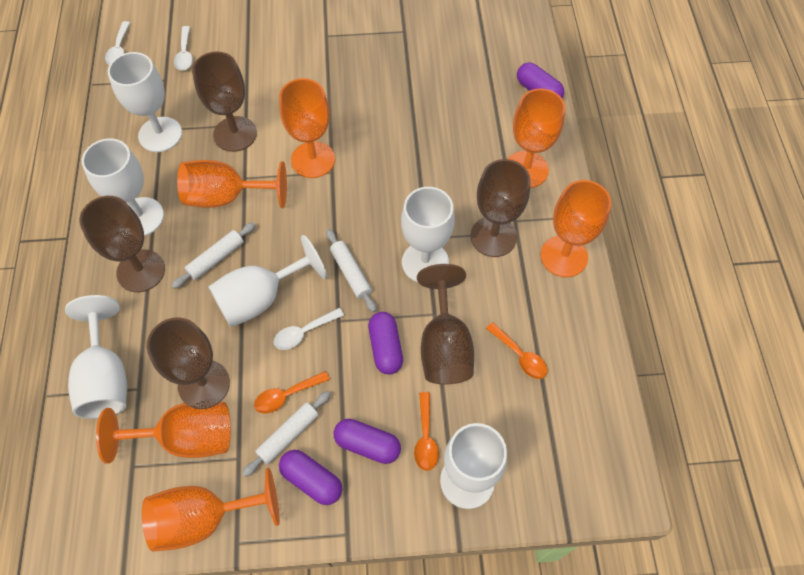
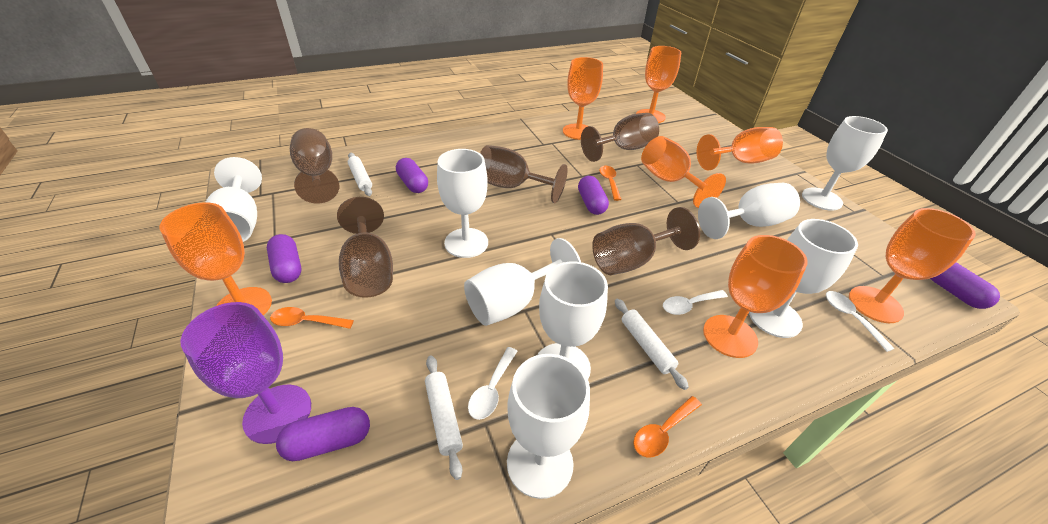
orange goblet: [96,401,231,464] [142,468,280,552] [177,160,287,208] [279,78,335,178] [508,89,565,188] [541,180,611,277] = 6 -> [159,202,272,315] [563,57,603,140] [636,46,681,123] [641,136,726,208] [697,127,783,171] [703,235,808,358] [849,208,976,323] = 7
purple capsule: [279,450,342,505] [334,419,401,464] [368,312,403,375] [517,62,564,98] = 4 -> [267,234,301,283] [276,407,370,461] [396,158,428,193] [578,176,609,215] [930,262,1000,309] = 5
purple goblet: none = 0 -> [181,302,311,444] = 1
white goblet: [65,295,127,419] [82,139,164,236] [108,52,182,152] [208,235,327,327] [401,187,455,283] [440,423,507,509] = 6 -> [206,157,262,242] [437,149,488,258] [464,238,581,326] [507,354,590,499] [537,261,608,379] [698,183,800,239] [749,219,858,338] [802,116,888,211] = 8

